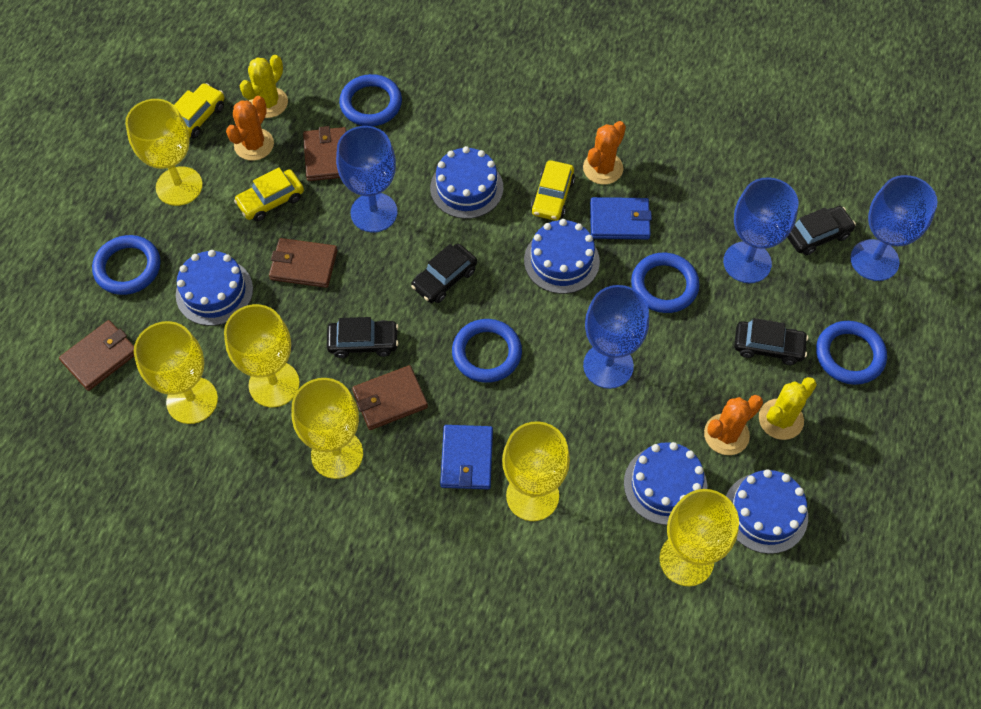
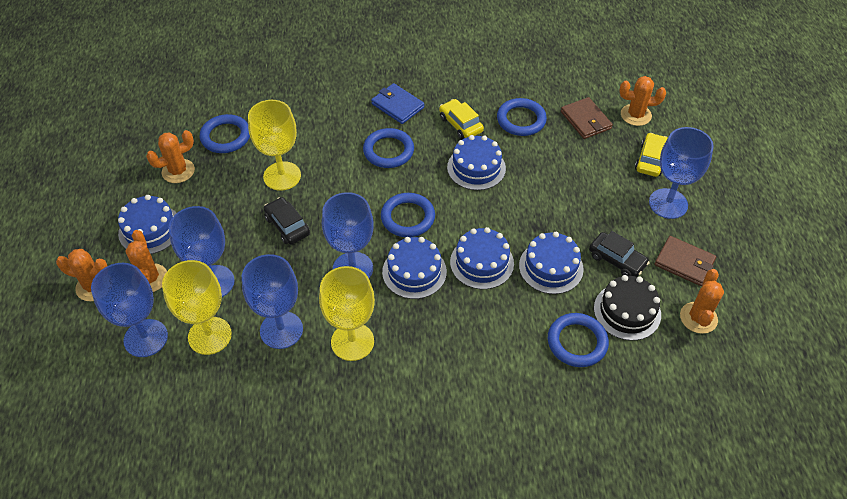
black cake: none = 0 -> [594,275,661,341] = 1
black car: [327,317,399,358] [411,244,477,303] [734,318,808,365] [787,206,856,255] = 4 -> [263,197,310,244] [589,231,650,277] = 2
blue goblet: [336,126,397,232] [583,285,649,389] [723,177,798,283] [850,175,937,281] = 4 -> [91,263,168,357] [169,206,235,297] [242,254,303,349] [322,192,374,278] [649,127,714,219] = 5
blue wallet: [440,425,493,489] [590,197,652,239] = 2 -> [371,83,424,124] = 1
brown wallet: [59,320,134,391] [269,238,338,288] [303,126,347,181] [352,365,428,430] = 4 -> [561,97,613,139] [654,236,716,286] = 2
orange cactus: [226,96,274,161] [583,121,626,185] [704,395,763,455] = 3 -> [56,249,107,301] [126,230,167,292] [146,130,195,183] [620,76,666,126] [680,269,724,334] = 5
yellow cactus: [240,55,288,118] [759,377,817,440] = 2 -> none = 0
yellow car: [174,83,224,139] [234,167,304,221] [531,160,575,221] = 3 -> [439,99,484,139] [635,133,668,177] = 2
yellow goblet: [125,99,203,206] [134,321,218,424] [224,304,300,407] [292,378,363,479] [502,421,570,521] [660,489,739,586] = 6 -> [162,260,232,355] [248,100,301,191] [319,266,375,361] = 3

